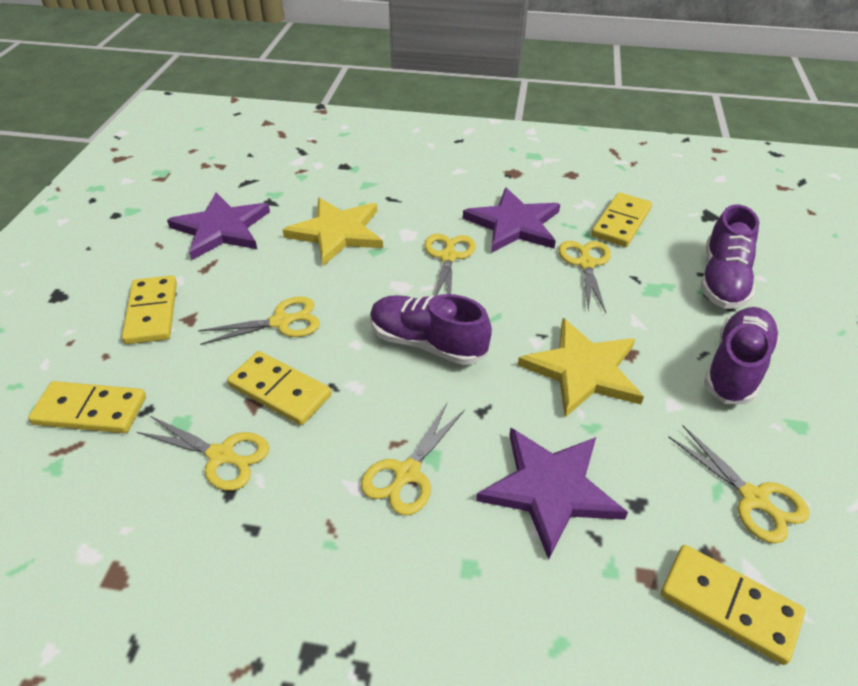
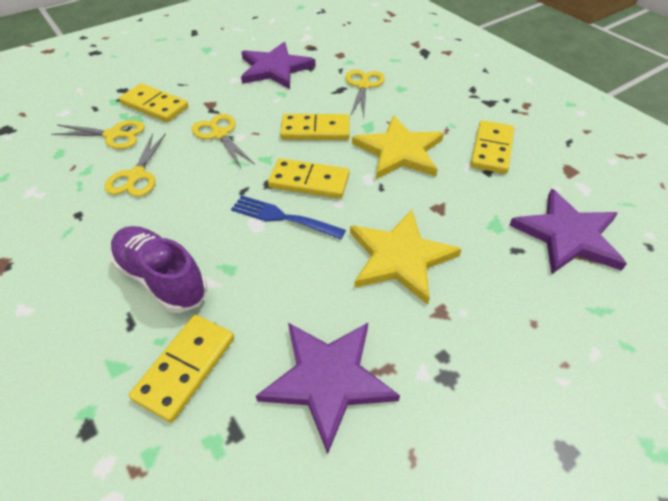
blue fork: none = 0 -> [231,195,346,239] = 1
purple shoe: [370,294,492,365] [701,205,759,309] [704,307,780,404] = 3 -> [110,226,207,313] = 1
yellow scissors: [137,416,269,491] [198,296,320,345] [361,403,465,515] [424,234,476,296] [559,241,611,313] [668,426,810,543] = 6 -> [51,120,145,149] [105,133,166,197] [192,114,255,168] [345,69,385,116] = 4

